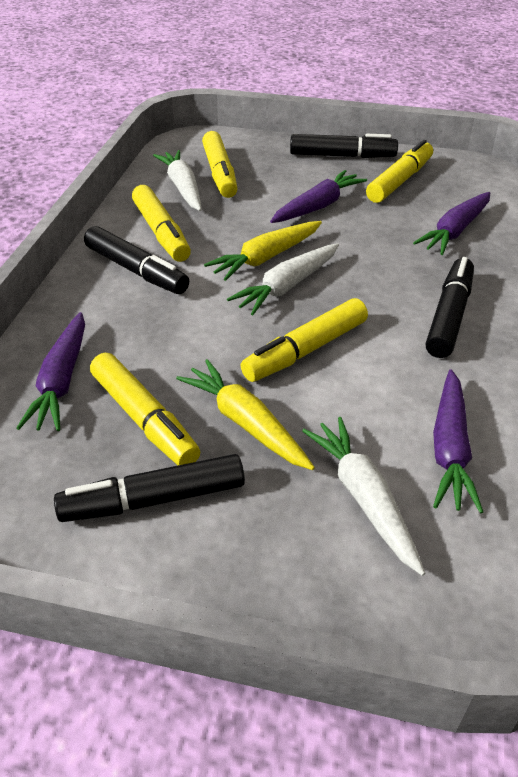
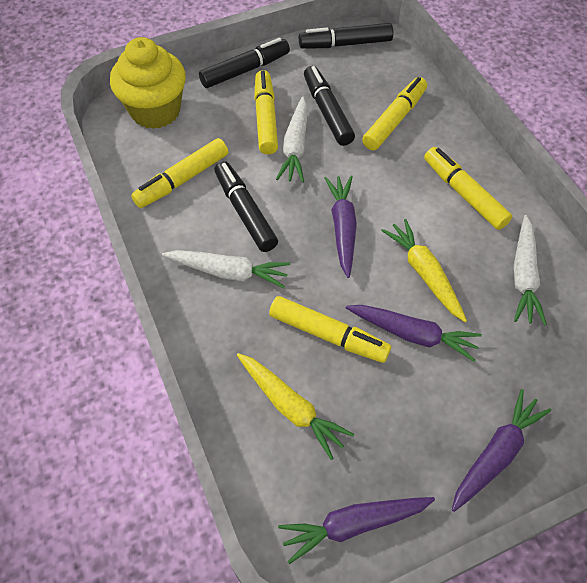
yellow cupcake: none = 0 -> [110,37,186,129] = 1

